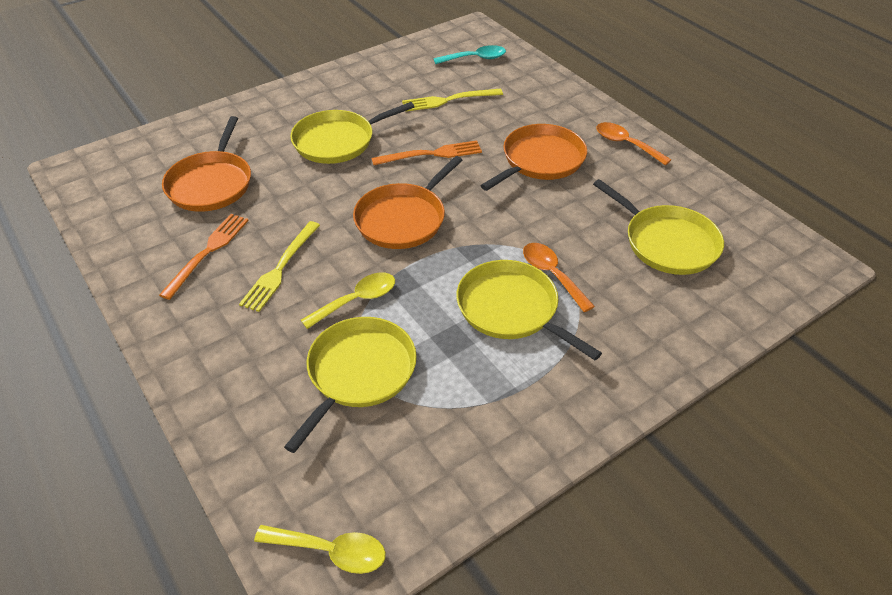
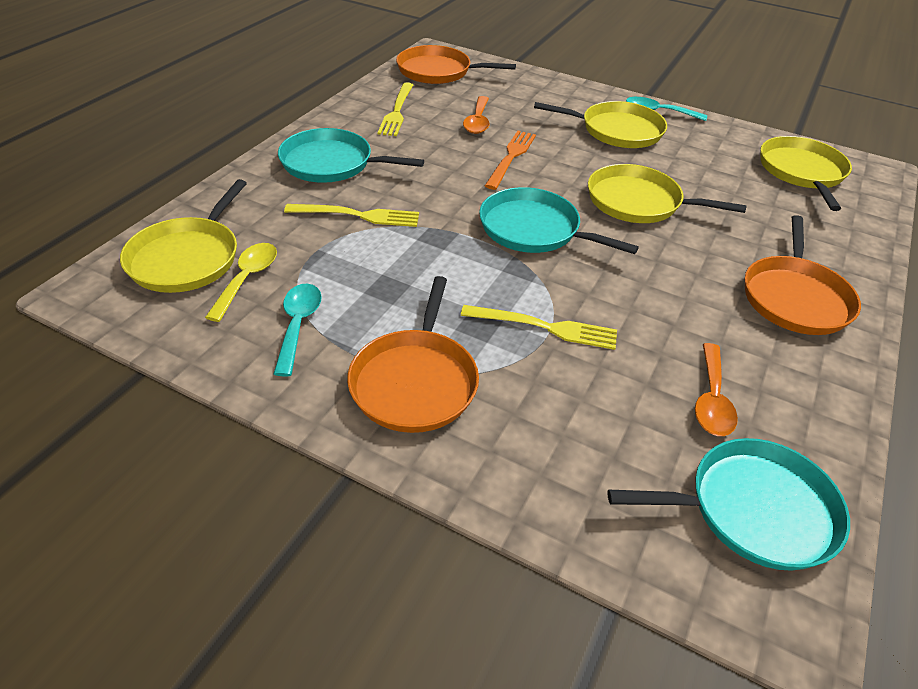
orange fork: [159,214,249,300] [372,140,482,165] = 2 -> [485,131,536,190] = 1
turquoise pan: none = 0 -> [278,128,424,183] [479,187,639,254] [607,438,850,571] = 3
turquoise spoon: [434,45,506,64] = 1 -> [274,284,322,377] [626,97,707,121] = 2
yellow fork: [239,221,320,312] [402,89,503,111] = 2 -> [284,204,419,227] [378,82,413,136] [461,305,617,350] = 3
yellow spoon: [254,525,386,574] [301,273,395,329] = 2 -> [205,243,277,322] = 1

